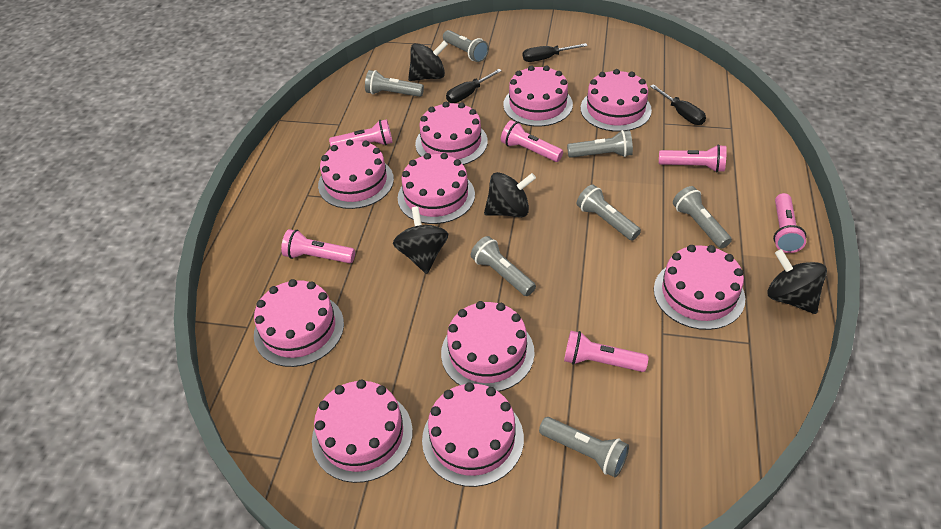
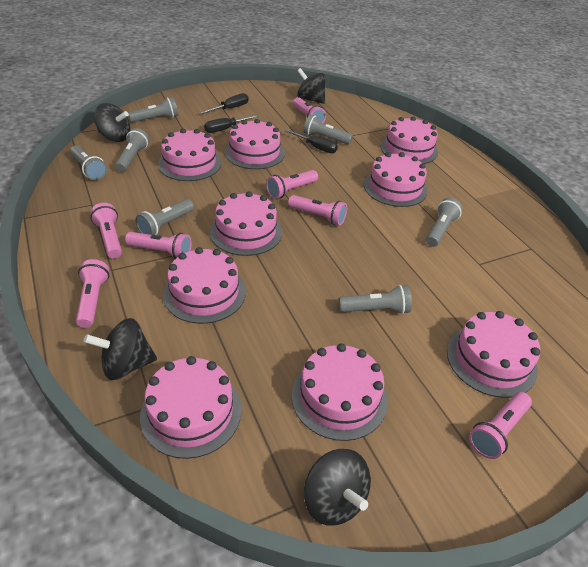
pink cake: [254,279,344,367] [312,379,413,483] [318,139,394,209] [398,153,475,224] [415,102,488,165] [422,382,524,487] [441,301,535,392] [503,65,573,127] [581,69,652,132] [654,245,745,330] = 10 -> [140,356,242,459] [158,129,221,181] [163,247,246,324] [210,191,282,256] [225,119,285,169] [292,343,388,441] [364,152,428,207] [380,116,438,164] [447,311,540,398] = 9
pink flashlight: [281,229,355,263] [329,119,393,146] [501,120,563,162] [564,331,648,372] [659,144,727,172] [773,193,807,253] = 6 -> [76,259,109,328] [90,203,122,259] [125,232,192,259] [266,170,318,199] [288,195,347,226] [293,97,326,123] [469,392,532,459] = 7

